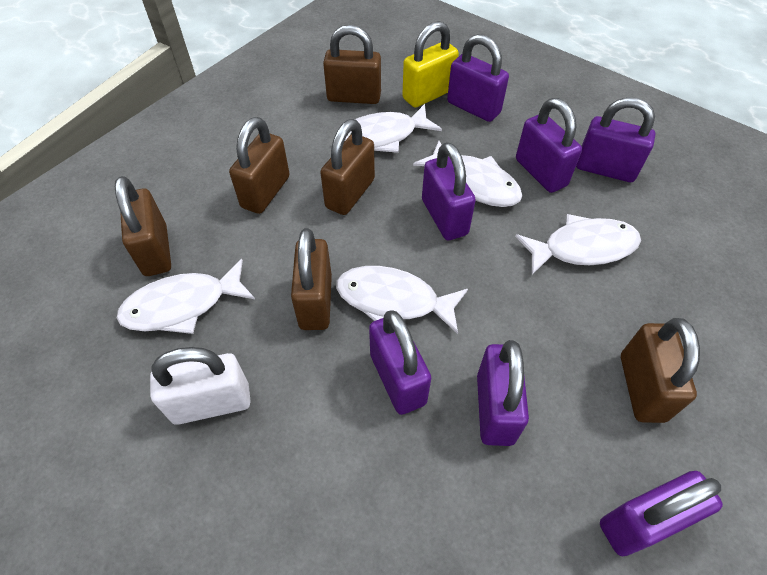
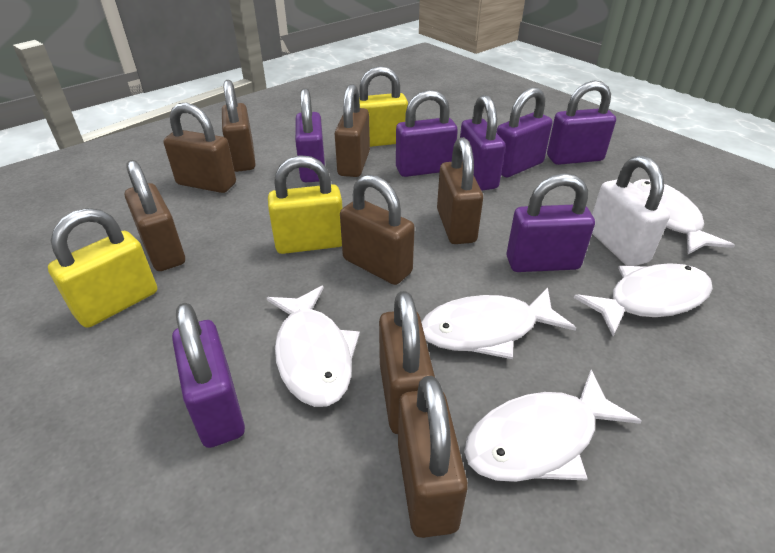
brown padlock: [115,176,171,276] [229,117,290,214] [291,228,332,330] [320,119,375,215] [323,25,381,104] [621,318,700,423] = 6 -> [125,160,185,271] [164,103,236,193] [222,80,256,172] [334,84,370,177] [340,174,415,285] [379,291,435,434] [398,376,468,538] [437,137,483,244] = 8
yellow padlock: [402,21,459,108] = 1 -> [48,208,157,328] [268,155,343,254] [359,66,408,147] = 3

